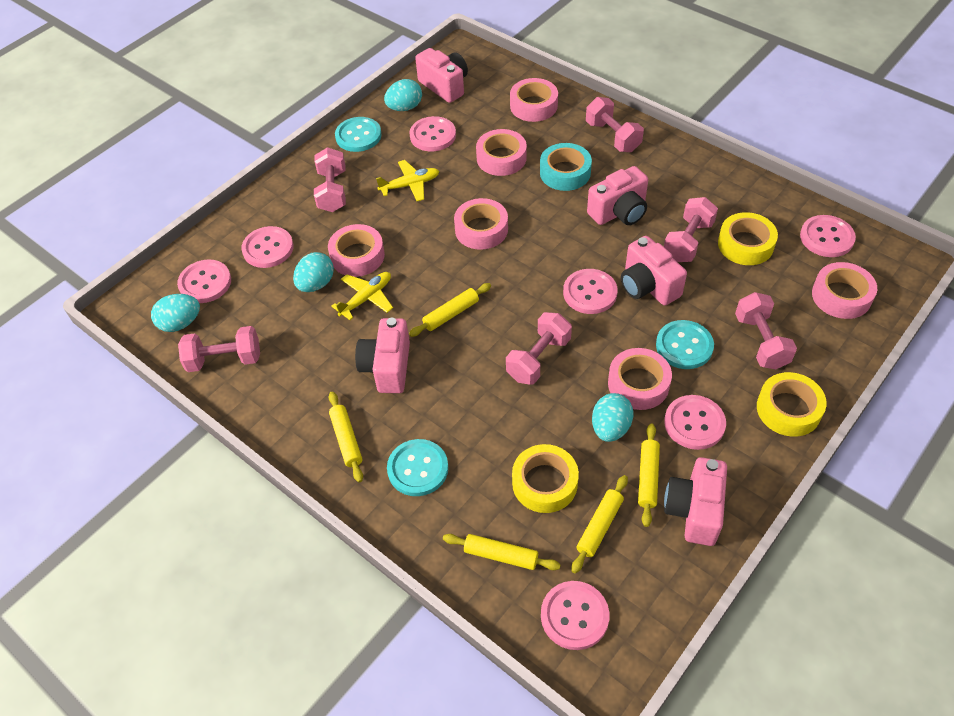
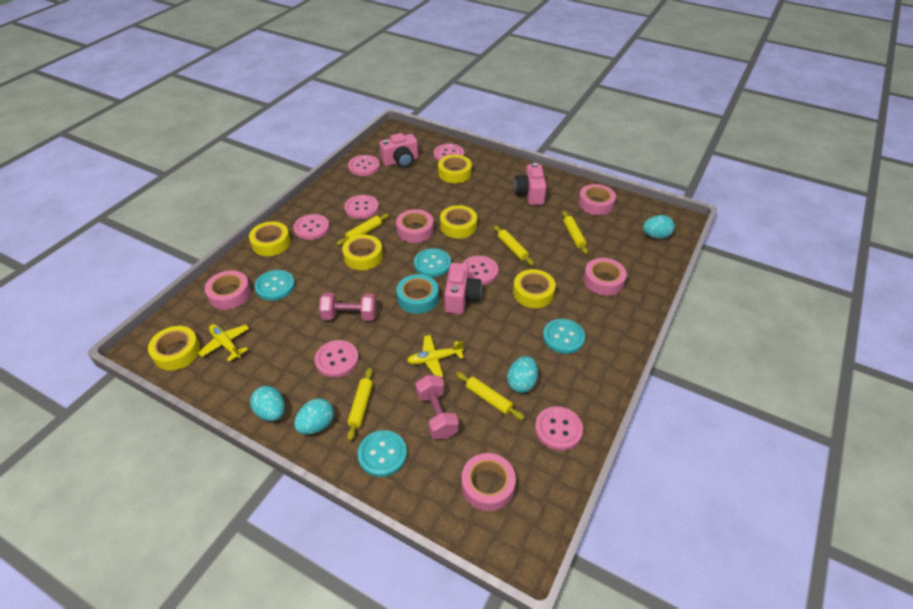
pink camera: [355,318,410,393] [415,48,468,103] [587,166,648,225] [621,236,687,305] [664,457,727,546] = 5 -> [379,133,418,168] [444,263,482,314] [514,163,547,205] = 3
pink dumbbell: [178,326,260,372] [314,147,346,212] [506,312,572,385] [586,97,644,152] [664,197,718,262] [735,292,797,369] = 6 -> [319,293,377,321] [416,375,459,439] = 2
pink tape: [328,224,385,277] [454,198,508,250] [476,129,527,176] [510,78,558,122] [608,348,672,410] [812,262,877,319] = 6 -> [205,270,251,310] [396,209,434,243] [461,453,516,511] [578,184,616,215] [583,258,627,296] = 5
turquoise button: [335,117,382,152] [387,439,448,496] [656,320,714,369] = 3 -> [254,270,295,301] [358,430,407,477] [414,248,451,277] [543,319,585,354] = 4
yellow tape: [512,444,579,513] [718,212,778,265] [757,372,826,437] = 3 -> [148,326,200,371] [249,222,291,256] [342,235,383,270] [438,155,472,183] [440,205,477,238] [513,269,556,308] = 6

